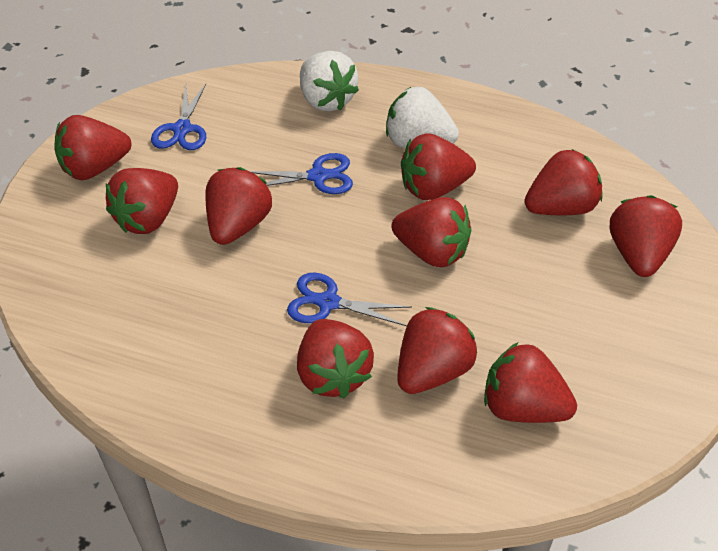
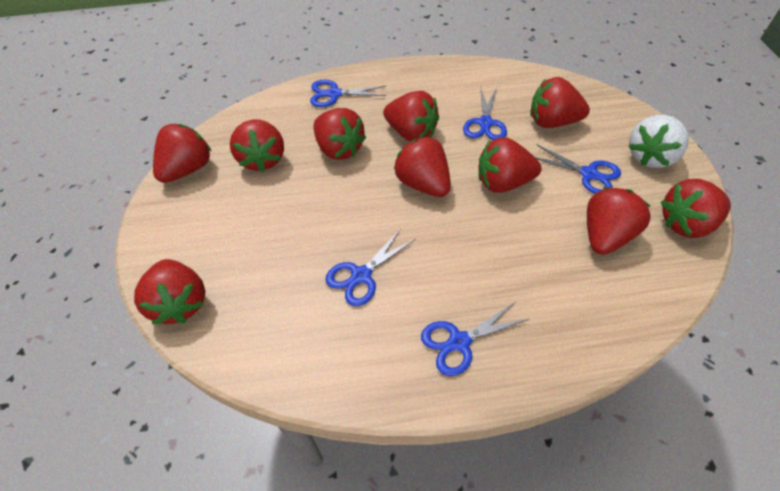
blue scissors: [151,84,206,150] [250,153,353,194] [287,272,412,326] = 3 -> [310,80,387,107] [325,230,416,306] [421,302,529,376] [463,88,507,140] [535,145,621,194] = 5
white strawberry: [300,51,359,111] [386,87,459,148] = 2 -> [629,115,689,168] = 1

